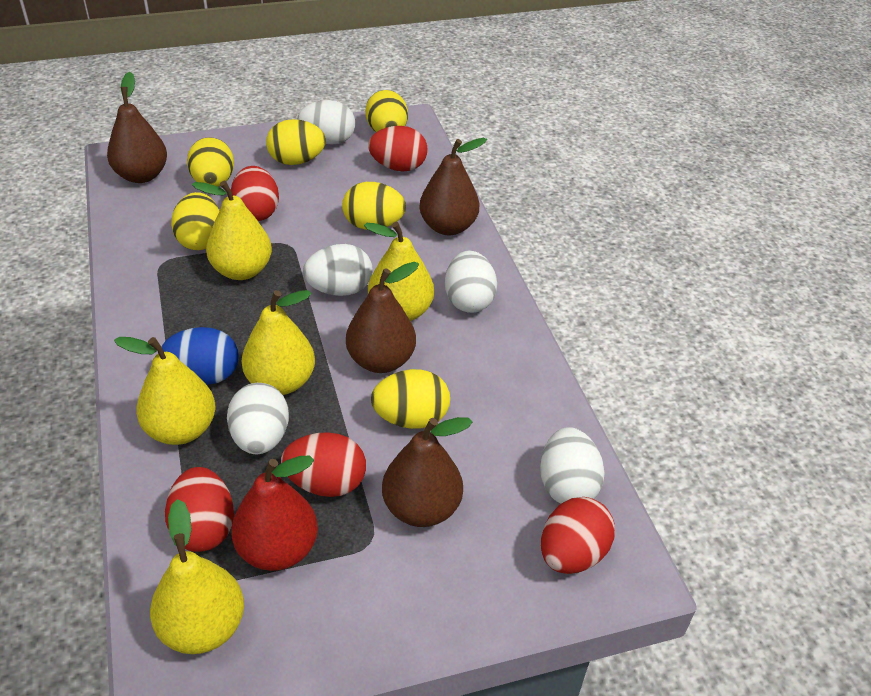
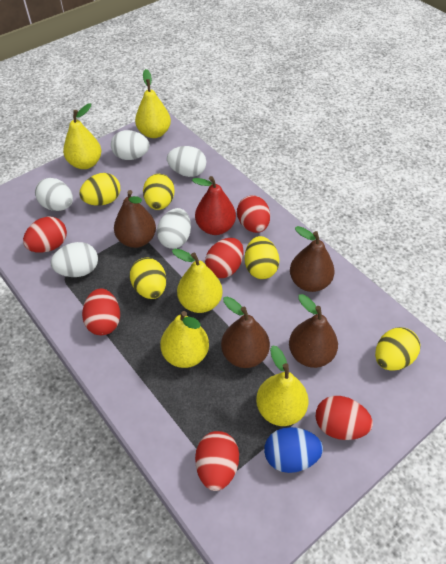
red egg: [165,467,234,552] [231,166,279,221] [281,432,366,497] [368,126,427,172] [541,497,615,574] = 5 -> [23,217,67,253] [82,288,120,335] [195,431,239,491] [205,238,244,278] [237,195,270,233] [316,396,373,440] = 6
yellow egg: [171,192,220,250] [187,137,234,187] [266,119,326,165] [342,182,406,230] [365,90,408,132] [371,369,450,429] = 6 -> [79,173,120,206] [130,258,166,299] [143,174,175,210] [245,236,279,279] [375,327,420,371] = 5

